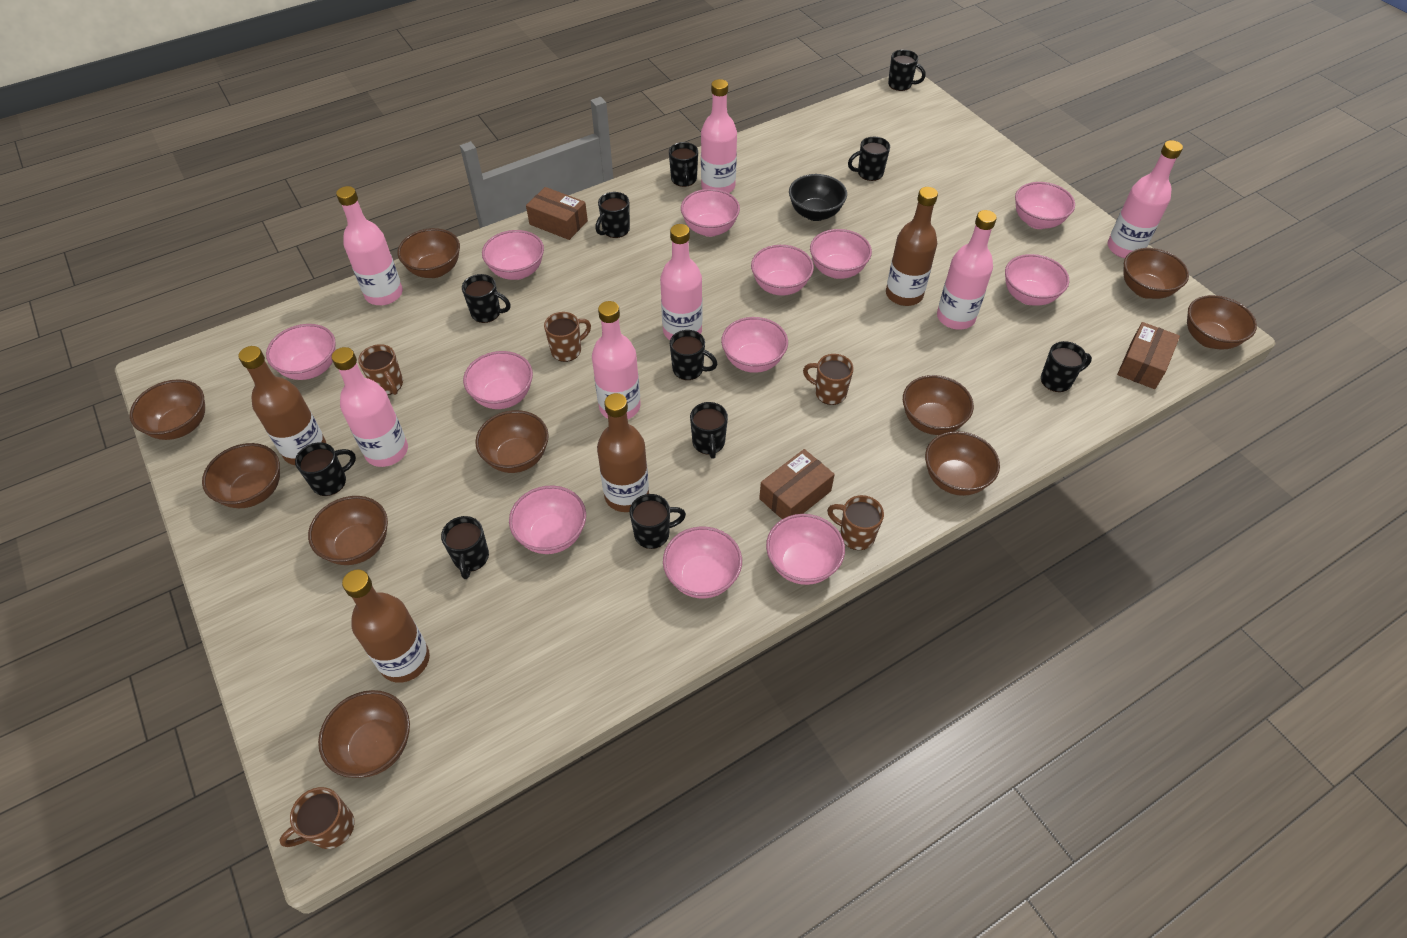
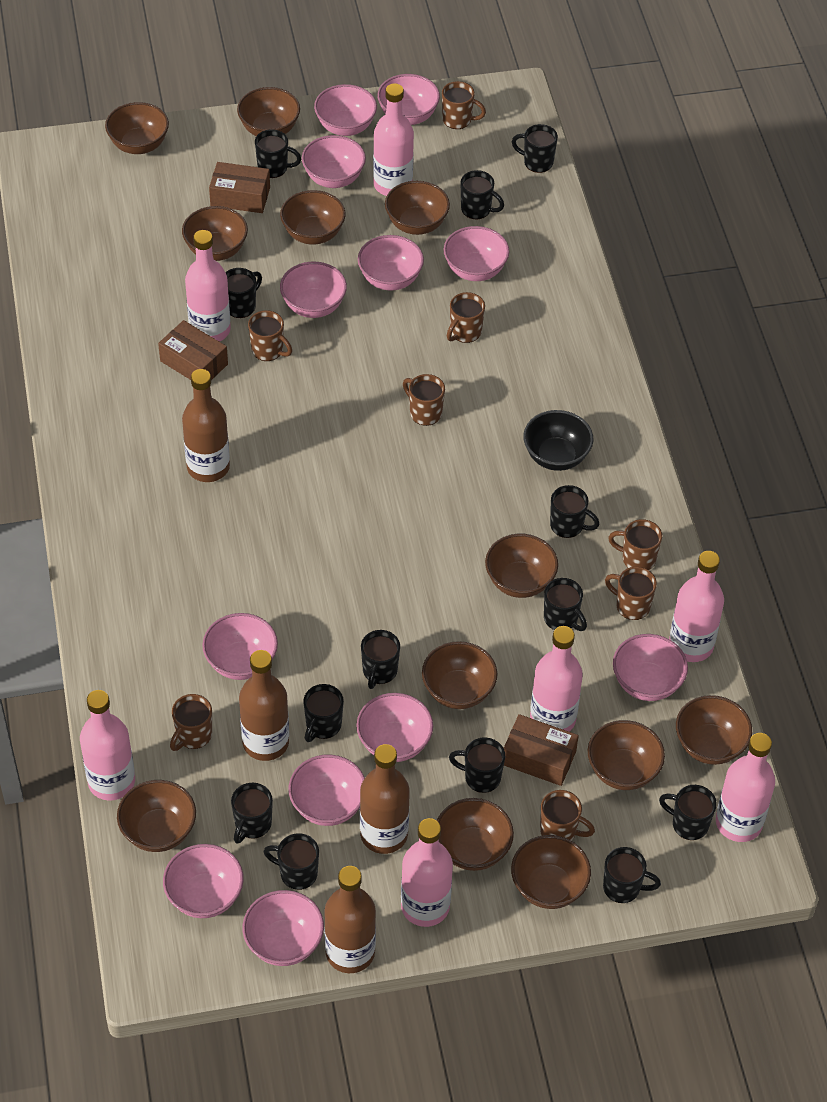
black mug: [295,442,356,496] [441,516,489,579] [462,274,511,323] [595,192,630,238] [630,494,686,549] [669,142,698,187] [670,330,717,380] [690,402,728,459] [848,137,890,181] [888,50,926,91] [1041,341,1092,392] = 11 -> [225,268,262,318] [231,783,273,843] [255,129,301,178] [263,833,319,890] [303,684,344,742] [361,630,400,689] [449,738,505,793] [461,170,504,219] [512,124,558,173] [544,578,587,631] [550,485,600,538] [603,847,661,903] [659,785,717,840] = 13
brown bowl: [130,379,205,440] [202,443,280,508] [308,496,388,565] [318,690,410,778] [397,228,460,278] [475,410,549,473] [903,375,974,435] [925,431,1000,496] [1123,248,1189,299] [1187,295,1257,349] = 10 -> [105,102,169,154] [117,780,196,852] [182,206,248,261] [237,87,300,136] [280,190,345,244] [385,181,450,235] [422,641,498,709] [437,798,514,871] [485,534,558,598] [511,835,591,909] [588,720,665,790] [676,695,752,765] = 12
brown mug: [279,787,354,849] [358,344,403,395] [544,312,591,362] [803,354,854,405] [827,495,884,550] = 5 -> [170,694,212,751] [248,310,292,361] [403,374,445,426] [442,81,486,129] [447,292,485,343] [540,790,595,841] [605,567,657,620] [608,519,662,570] = 8

